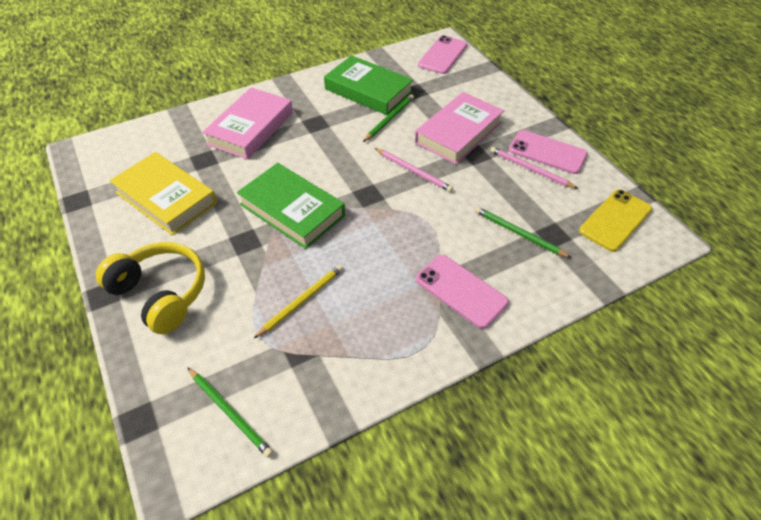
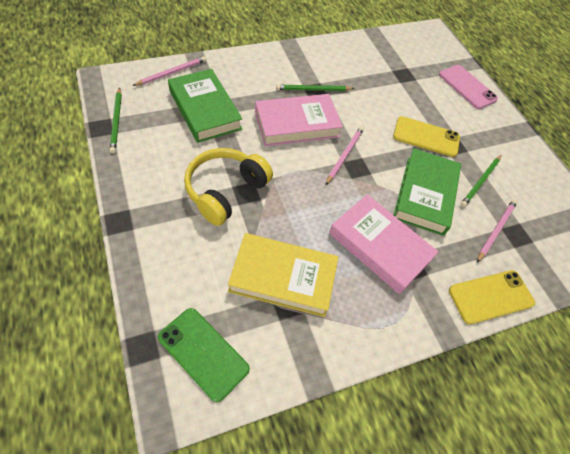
green phone: none = 0 -> [158,308,250,402] = 1
pink pencil: [375,148,453,192] [490,147,578,189] = 2 -> [132,56,206,86] [326,127,364,185] [477,200,517,263] = 3
pink phone: [416,255,509,329] [418,35,467,74] [509,130,588,174] = 3 -> [439,65,498,109] = 1
yellow pencil: [253,265,343,339] = 1 -> none = 0
yellow phone: [579,189,652,252] = 1 -> [393,116,460,157] [449,270,535,325] = 2

